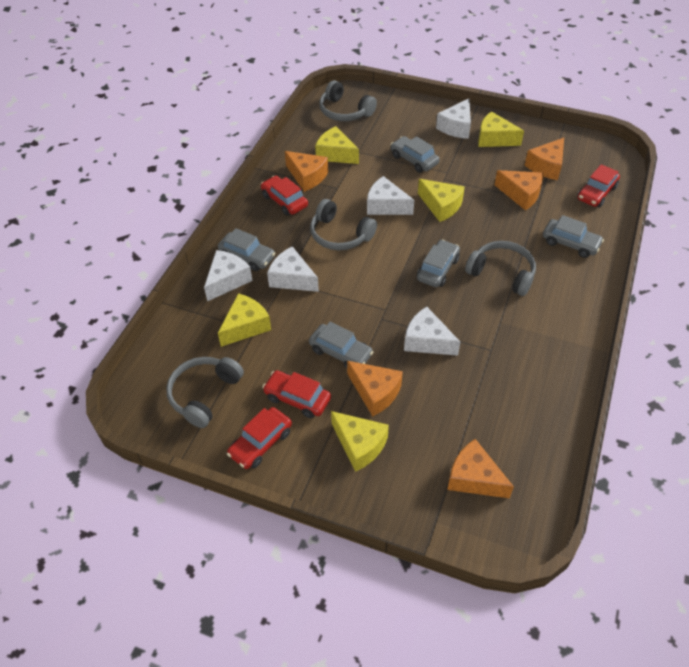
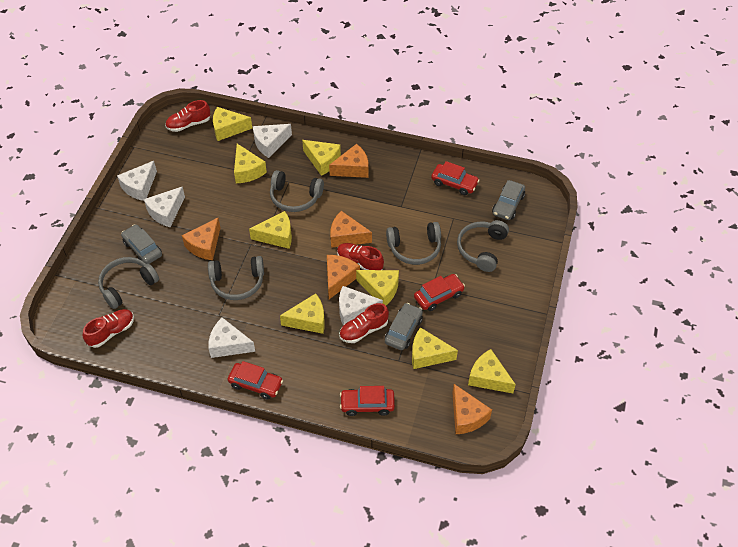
grey car: [218,228,275,271] [309,321,373,369] [391,136,440,173] [417,239,460,287] [543,215,604,258] = 5 -> [121,224,162,264] [385,303,423,350] [492,180,525,220] = 3
grey headphones: [166,357,244,428] [310,199,377,250] [319,80,377,121] [465,241,536,296] = 4 -> [98,257,159,309] [208,256,264,300] [270,170,324,212] [386,222,441,265] [457,220,509,272] = 5
red shoe: none = 0 -> [83,309,134,348] [165,100,210,132] [337,243,384,270] [339,303,389,343] = 4
yellow cheese: [218,293,271,347] [315,126,359,164] [331,411,389,472] [418,179,465,222] [478,111,524,147] = 5 -> [213,107,252,141] [234,144,267,183] [249,211,292,249] [280,293,325,334] [302,140,341,176] [356,270,399,305] [412,327,458,369] [468,349,516,393] = 8

